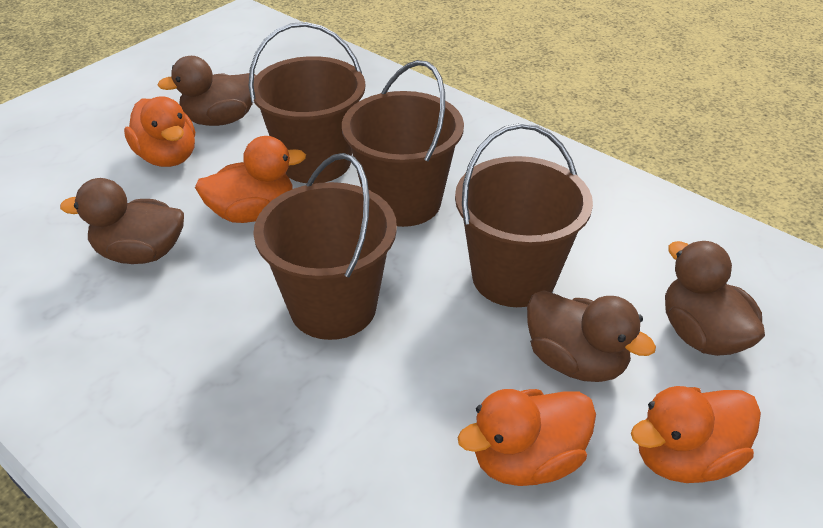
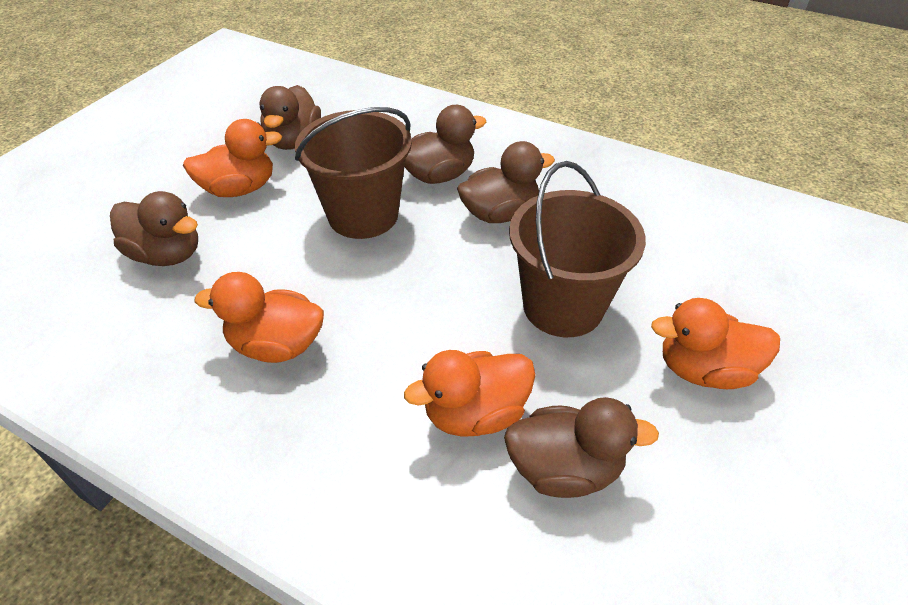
brown bucket: [249,22,365,184] [253,153,397,340] [342,60,464,227] [455,123,593,307] = 4 -> [295,107,412,239] [509,161,646,337] = 2
brown duck: [60,178,184,264] [157,56,256,126] [527,290,656,382] [665,241,765,356] = 4 -> [110,191,198,266] [259,85,321,150] [404,105,486,184] [457,141,555,223] [504,397,659,498] = 5

